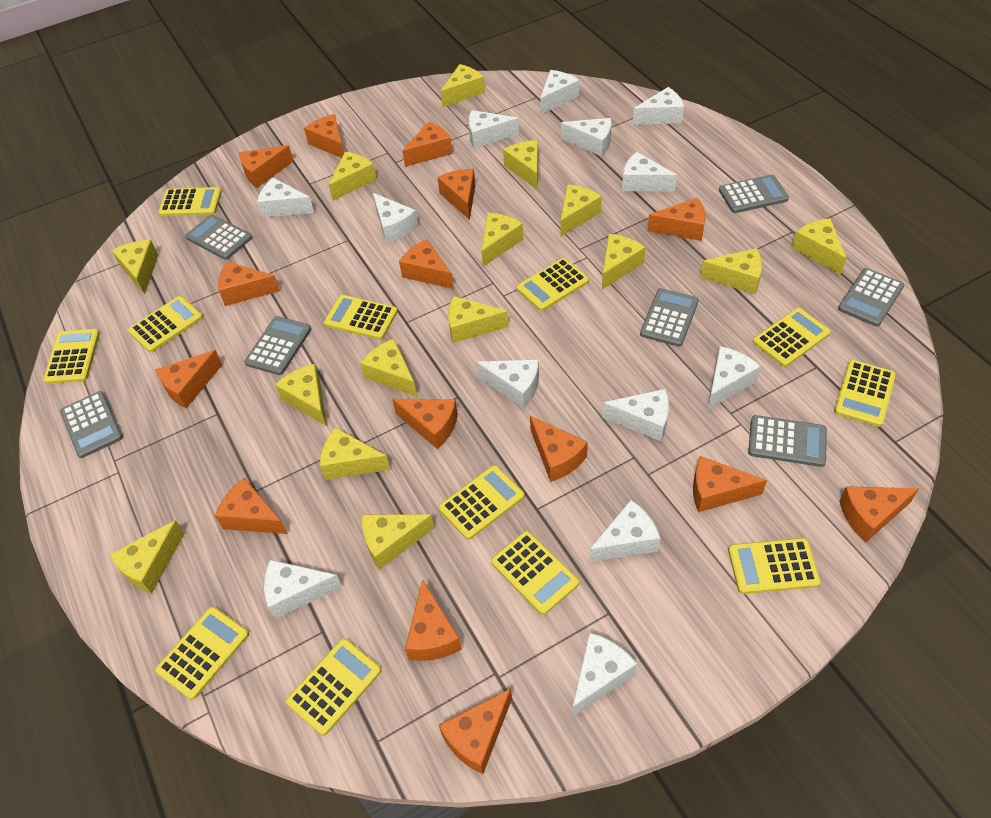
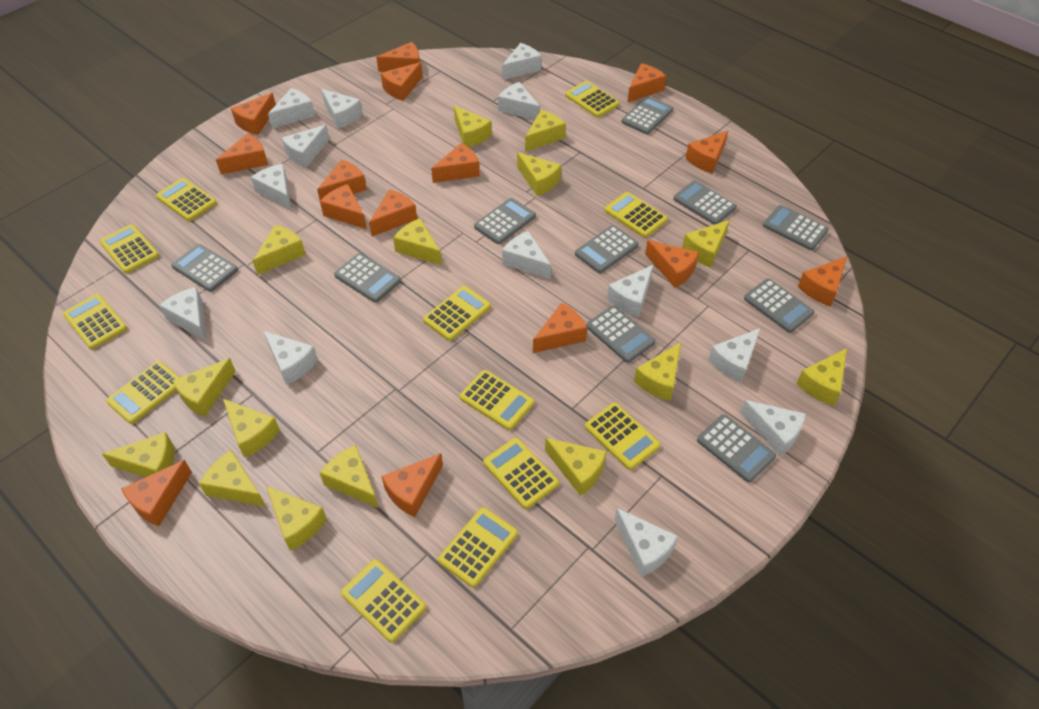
grey calculator: [60,391,123,458] [185,214,252,260] [244,316,311,375] [640,288,699,347] [719,174,789,213] [748,415,827,467] [838,268,904,326] = 7 -> [171,244,238,292] [334,253,401,303] [474,198,536,244] [575,225,639,273] [586,306,655,363] [621,96,673,134] [673,181,737,225] [697,414,776,482] [744,278,814,333] [763,205,829,250] = 10

